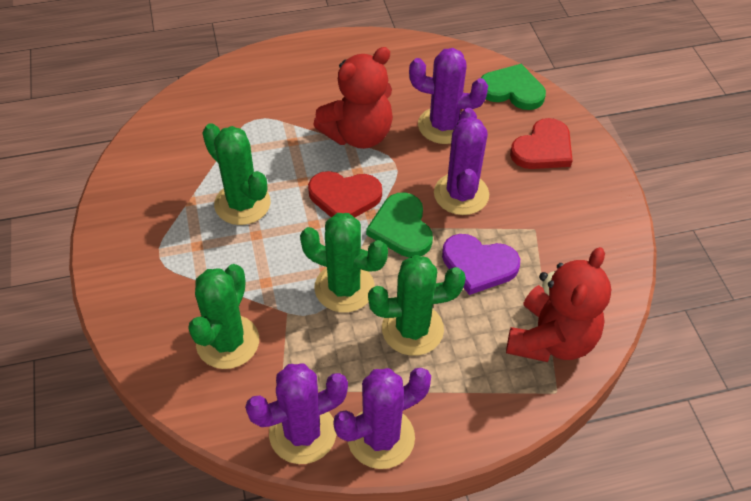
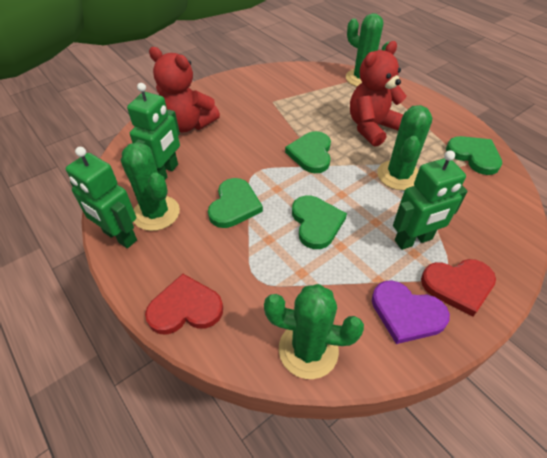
green heart: [366,192,433,258] [481,64,546,110] = 2 -> [208,178,263,228] [285,131,331,173] [292,196,347,249] [446,136,502,175] = 4
green robot: none = 0 -> [66,147,137,248] [127,83,180,180] [393,150,468,250] = 3
purple cactus: [245,364,348,464] [333,368,431,469] [409,48,488,144] [434,108,489,215] = 4 -> none = 0

